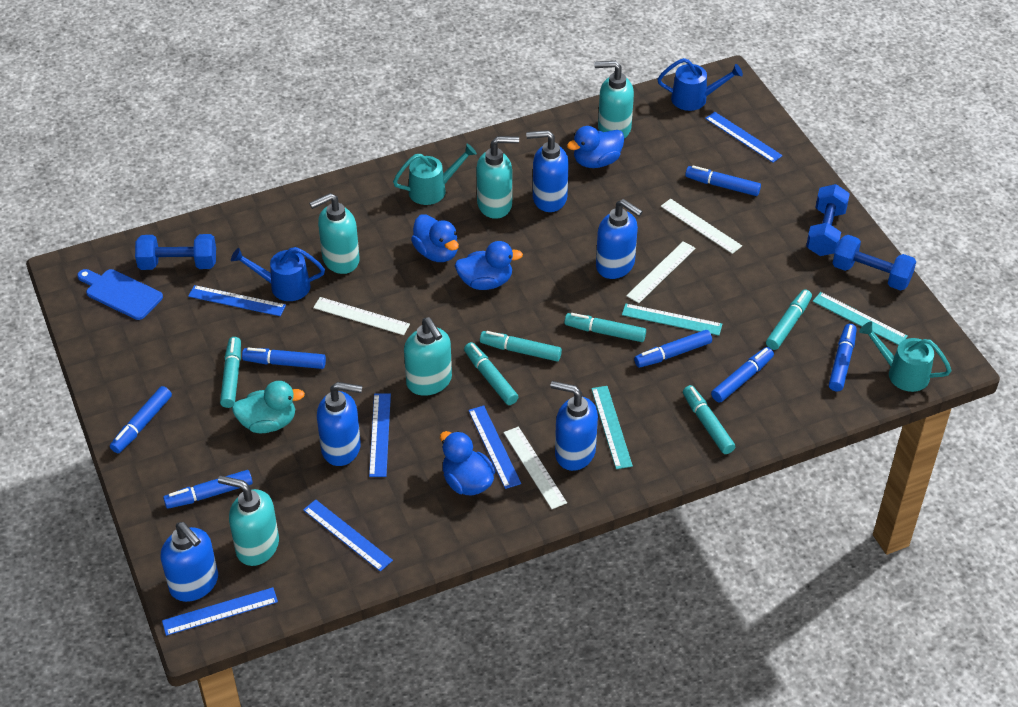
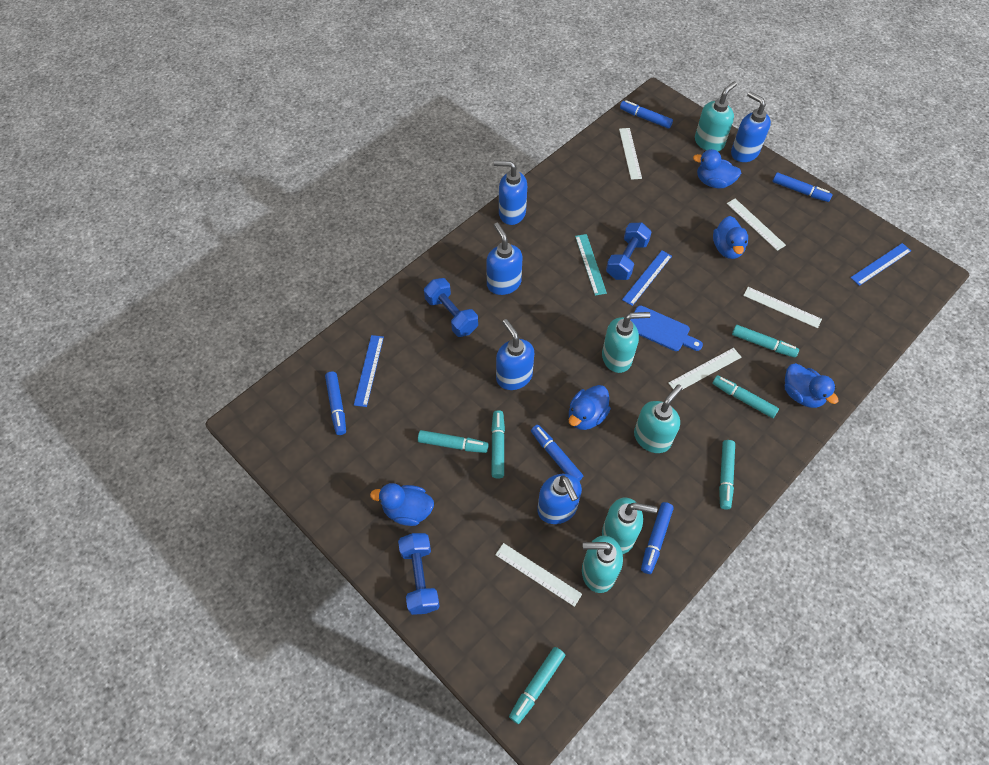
blue duck: [411,214,459,262] [440,431,495,496] [455,241,523,290] [567,126,624,168] = 4 -> [370,483,434,526] [569,385,611,430] [693,149,741,189] [713,216,748,259] [785,363,839,408] = 5
blue marker: [110,386,172,453] [163,470,253,509] [242,348,326,369] [634,330,712,368] [685,166,761,196] [711,347,774,403] [829,324,857,392] = 7 -> [325,372,346,435] [531,425,583,481] [620,100,673,129] [641,502,674,574] [773,172,833,202] = 5
blue ruler: [162,587,278,636] [188,285,286,316] [303,499,393,572] [369,393,391,477] [468,406,521,489] [705,112,783,163] = 6 -> [354,335,384,407] [622,251,672,306] [850,243,911,286] = 3
blue watering can: [231,247,325,301] [657,58,743,111] = 2 -> none = 0
turquoise duck: [232,381,305,433] = 1 -> none = 0
turquoise ruler: [591,386,633,469] [622,304,722,336] [813,292,908,345] = 3 -> [575,234,607,296] = 1
turquoise watering can: [393,144,477,205] [859,322,952,392] = 2 -> none = 0
white ruler: [313,297,410,335] [504,426,567,509] [626,241,696,303] [661,199,742,254] = 4 -> [495,543,582,607] [619,128,642,180] [668,348,741,390] [727,198,786,251] [743,287,822,328] = 5

